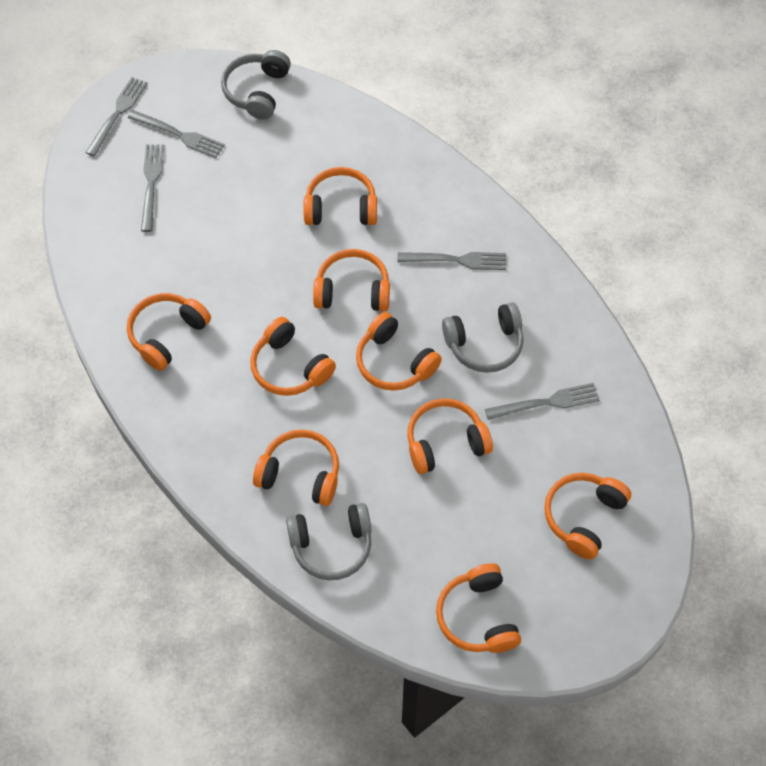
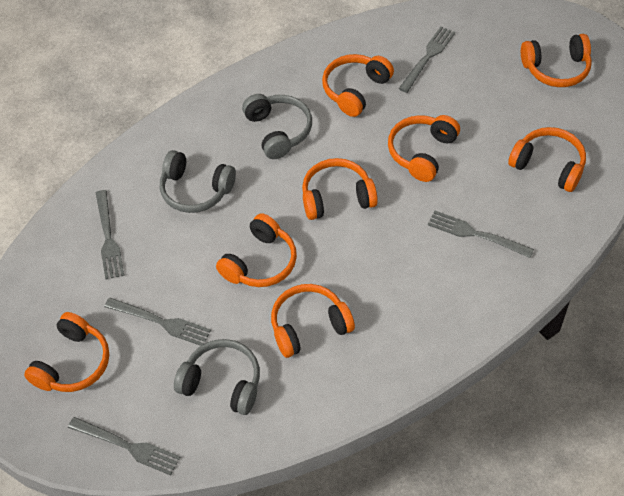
orange headphones: [127,293,211,371] [250,317,336,396] [253,429,339,506] [303,167,377,225] [313,249,390,311] [356,312,442,391] [407,398,493,474] [436,563,521,653] [544,473,631,560] = 9 -> [24,312,109,392] [216,213,297,287] [271,284,355,358] [302,158,378,220] [322,54,394,117] [388,115,460,182] [508,127,586,192] [521,34,592,87] = 8

